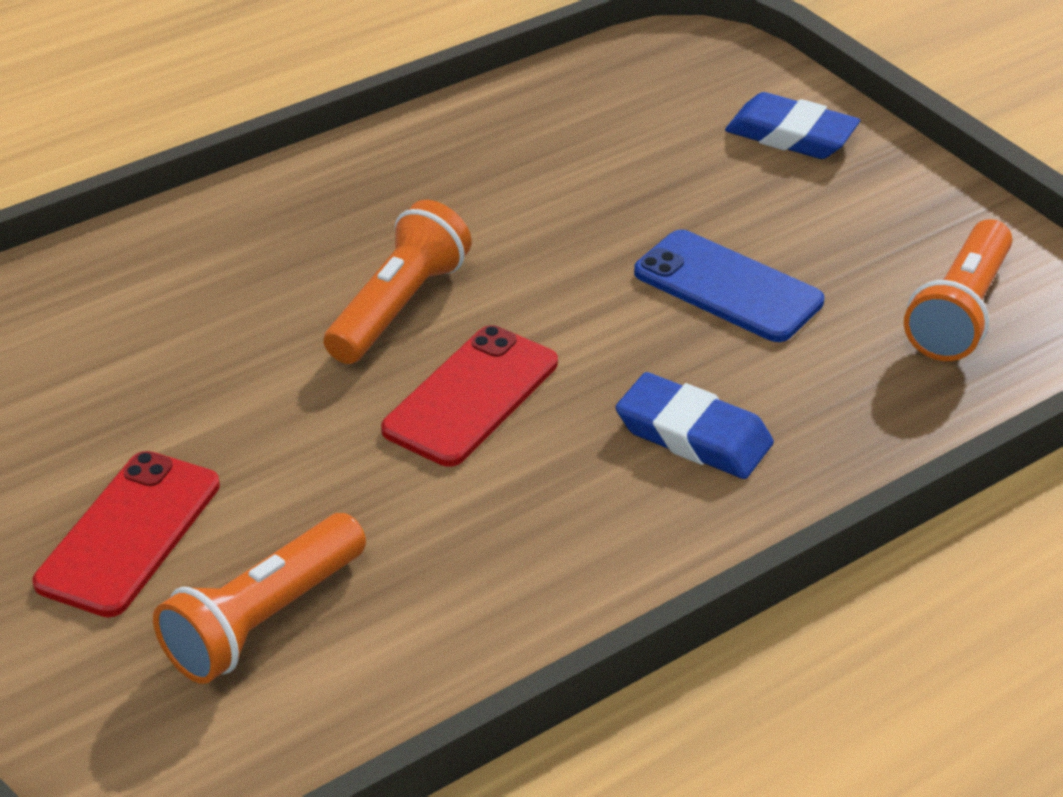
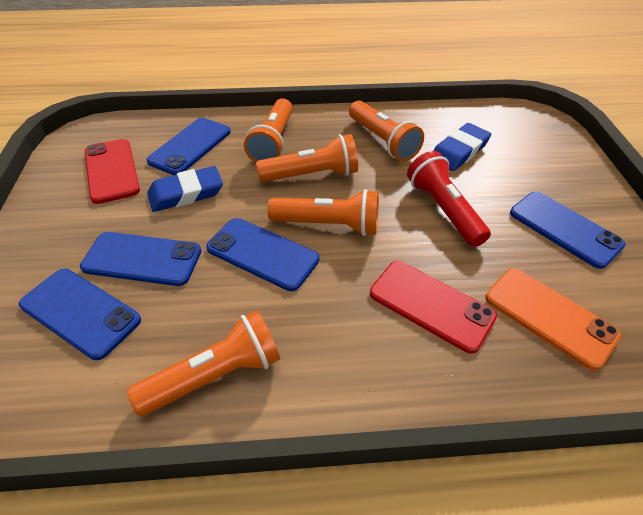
blue phone: [634,230,824,342] = 1 -> [19,269,141,360] [80,232,201,286] [146,118,231,175] [206,218,319,291] [510,192,626,269] = 5
orange flashlight: [153,513,366,684] [324,200,472,364] [904,219,1012,361] = 3 -> [127,311,281,416] [244,98,293,163] [256,134,358,182] [268,189,379,236] [349,101,424,161] = 5
orange phone: none = 0 -> [485,268,621,370] = 1
red flashlight: none = 0 -> [407,151,491,247] = 1

